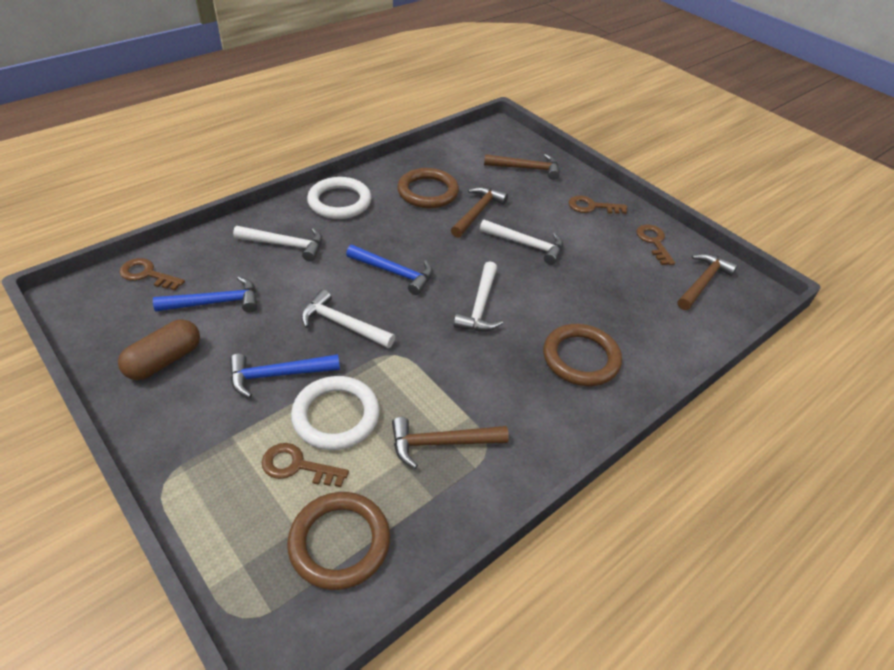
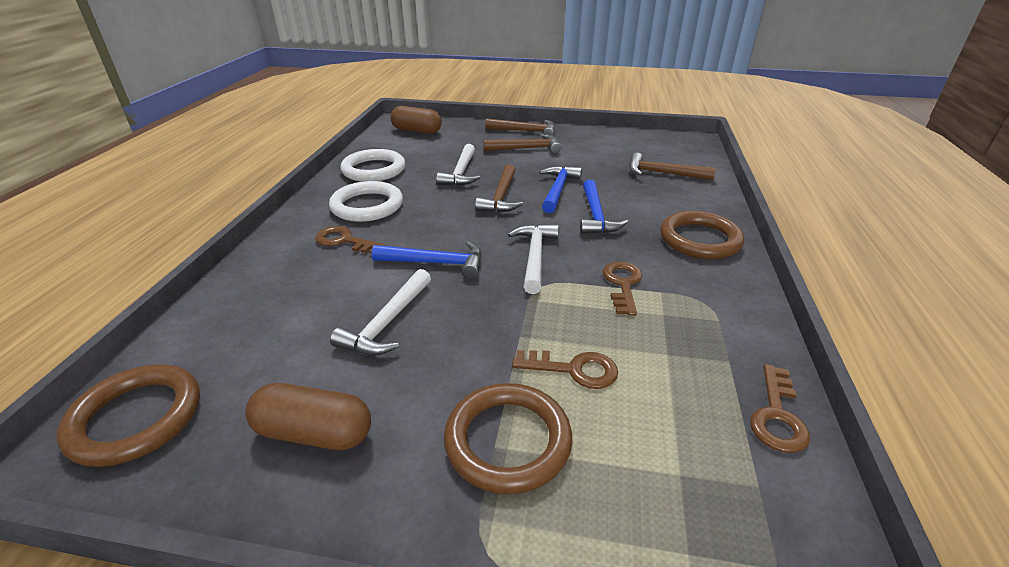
brown capsule: [118,319,200,380] = 1 -> [245,383,371,450] [390,106,442,134] = 2
white hammer: [233,226,322,262] [301,289,395,348] [454,261,503,331] [480,219,563,265] = 4 -> [330,269,431,355] [436,144,480,186] [508,224,559,294] = 3

